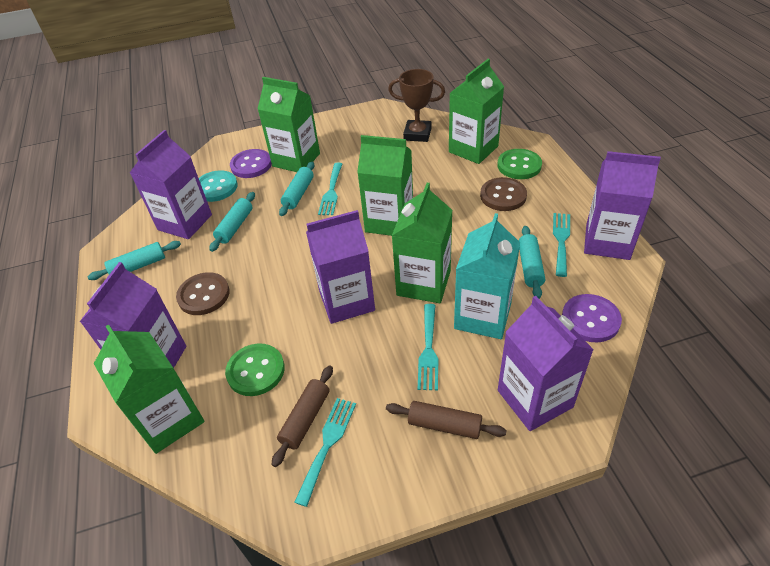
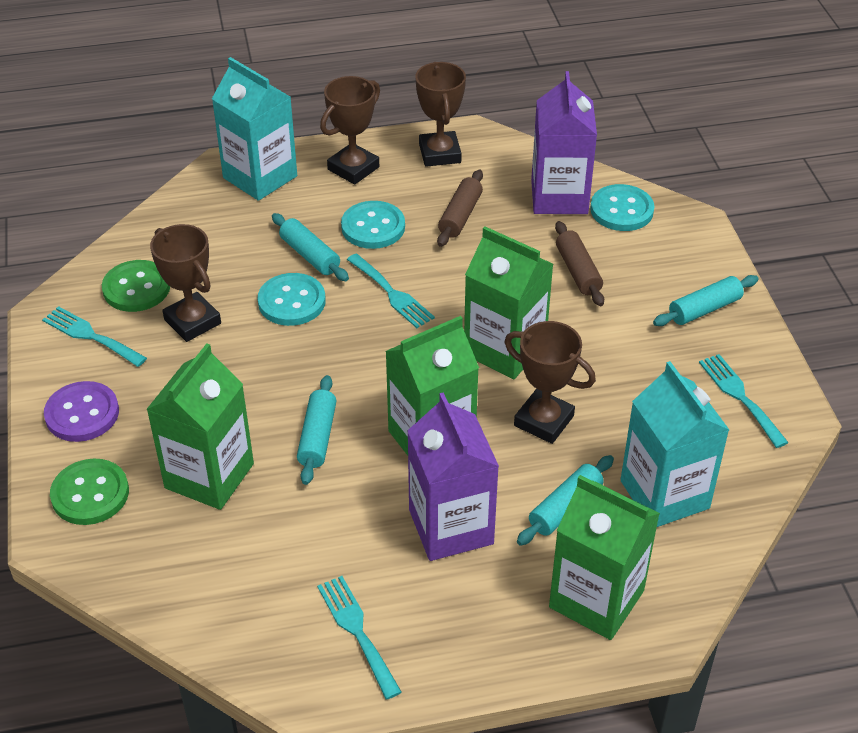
brown button: [176,272,230,315] [480,177,527,211] = 2 -> none = 0
brown trophy: [388,69,445,142] = 1 -> [150,224,221,342] [320,76,380,185] [415,62,466,167] [505,321,596,444] = 4
green carton: [94,324,205,454] [258,77,320,172] [357,135,413,236] [392,183,452,303] [449,59,504,164] = 5 -> [146,343,254,510] [385,316,479,456] [464,227,553,379] [549,475,660,640] = 4
purple button: [230,149,272,178] [562,294,622,342] = 2 -> [44,381,119,442] = 1
purple carton: [80,262,186,368] [130,130,212,239] [306,210,375,324] [498,296,594,431] [584,151,661,260] = 5 -> [407,392,499,561] [531,71,597,214] = 2
turquoise button: [199,170,238,202] = 1 -> [257,273,326,326] [341,201,405,249] [590,184,654,231] = 3
turquoise carton: [454,213,520,339] = 1 -> [212,57,297,201] [621,361,729,527] = 2

